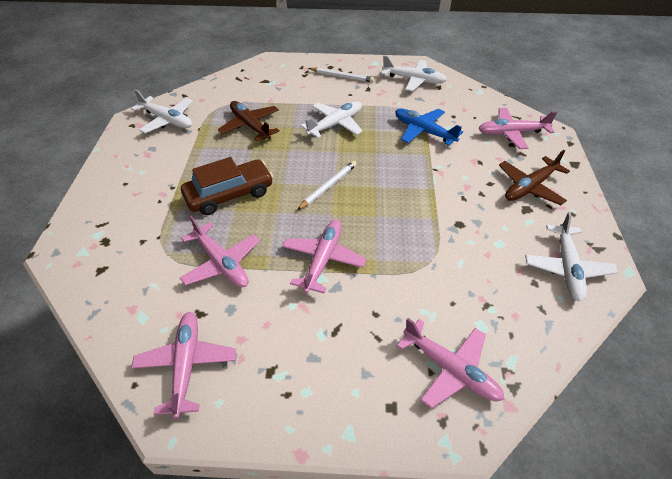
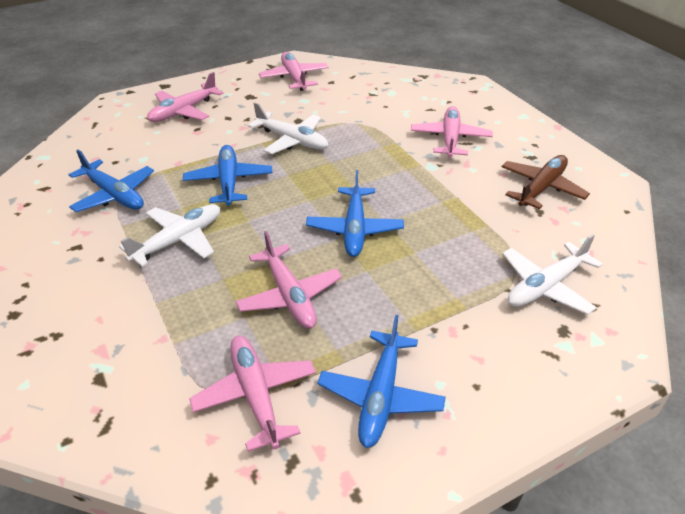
blue plane: [395,109,463,146] = 1 -> [69,150,154,212] [183,145,272,206] [306,170,404,257] [317,315,446,448] = 4
brown car: [181,157,273,215] = 1 -> none = 0
brown plane: [218,101,280,142] [499,150,570,205] = 2 -> [501,155,590,209] = 1
white pencil: [297,161,357,210] [308,67,375,83] = 2 -> none = 0
white plane: [131,89,192,133] [300,101,363,138] [382,55,447,91] [525,212,618,301] = 4 -> [119,204,220,267] [248,102,328,154] [502,234,603,315] = 3

